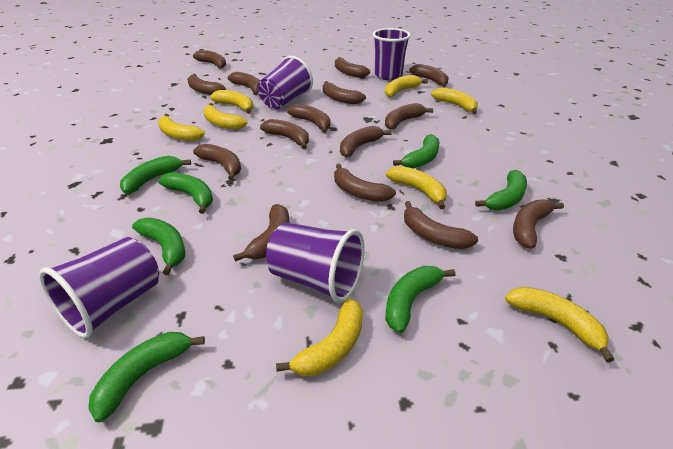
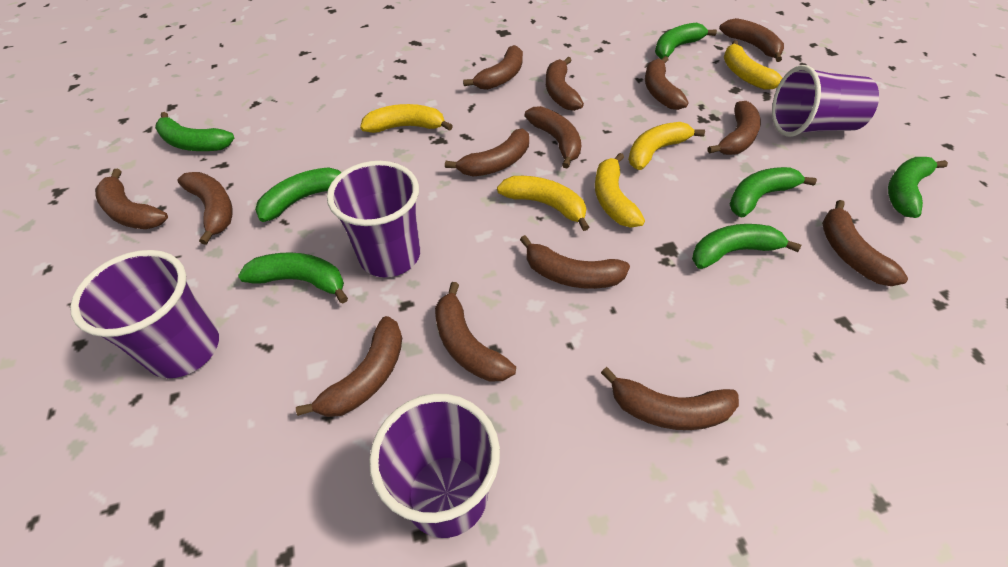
brown banana: [187,74,226,95] [193,50,226,69] [193,144,241,180] [228,72,260,95] [233,204,289,262] [260,119,309,149] [287,104,331,133] [323,81,366,104] [334,164,396,202] [335,57,370,78] [340,126,391,157] [385,103,433,130] [404,201,478,249] [409,64,449,87] [513,199,564,248] = 15 -> [95,169,168,229] [178,172,233,245] [296,316,402,417] [435,282,516,382] [445,129,529,177] [463,45,523,90] [520,235,630,289] [525,106,581,168] [546,57,584,111] [601,367,739,430] [645,56,688,110] [708,101,761,155] [719,18,784,62] [822,200,908,286] = 14
yellow banana: [158,114,205,141] [203,103,247,130] [210,90,253,114] [276,298,363,376] [385,75,428,97] [386,166,447,209] [431,87,478,114] [505,287,614,362] = 8 -> [360,104,453,133] [497,176,590,231] [595,153,645,227] [628,122,705,170] [724,40,782,90] = 5

